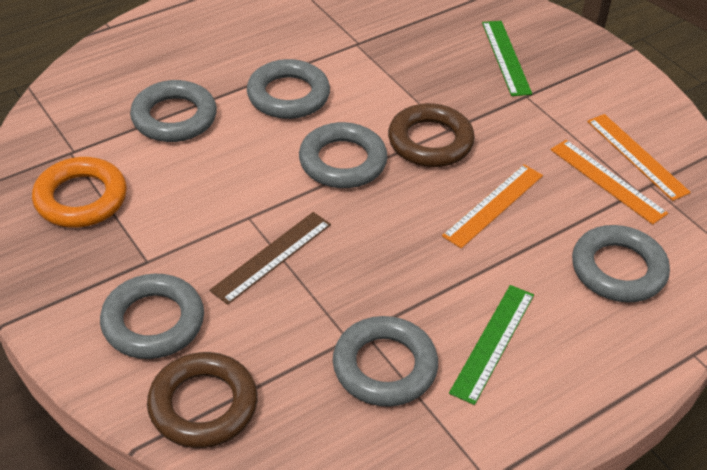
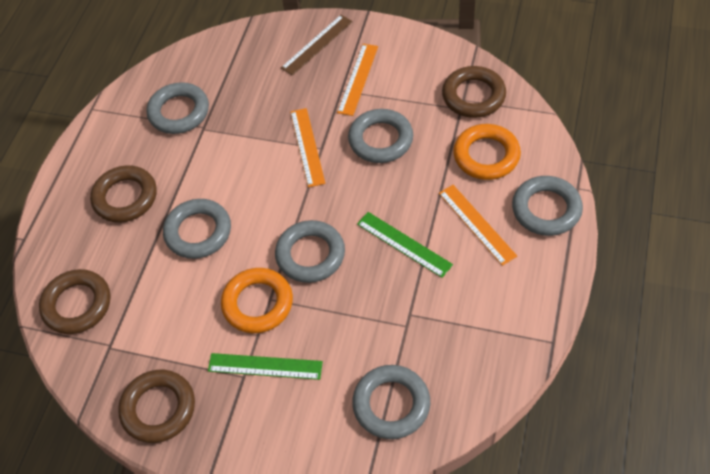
brown ring: [147,352,258,448] [388,103,475,167] = 2 -> [39,269,110,334] [90,165,157,223] [118,370,195,443] [442,66,506,118] = 4
orange ring: [32,157,127,228] = 1 -> [221,268,293,333] [453,124,521,180] = 2

